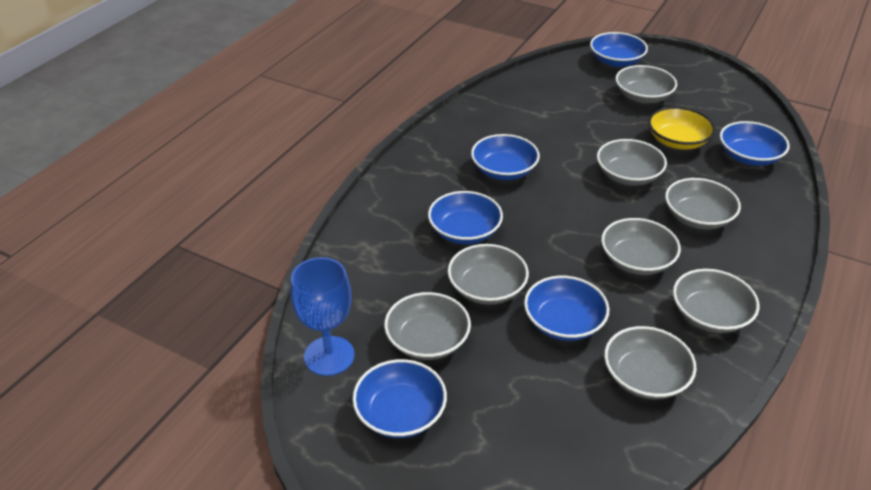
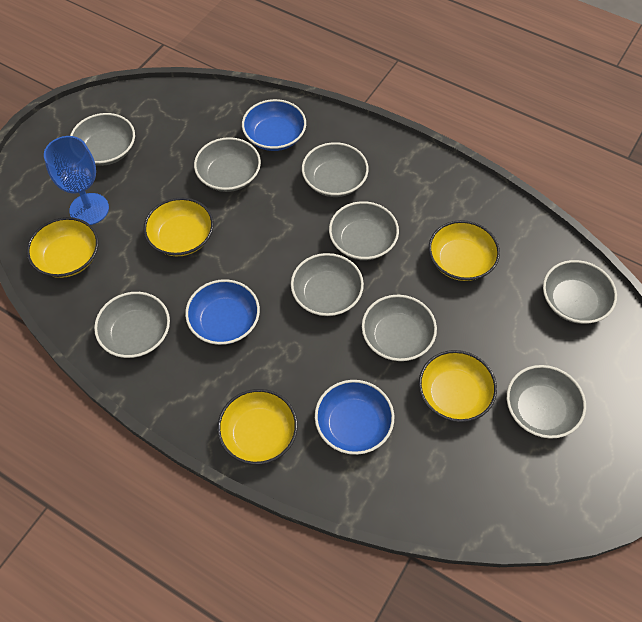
blue bowl: [352,359,447,438] [428,191,503,244] [471,134,540,180] [524,276,609,341] [590,32,648,67] [720,121,789,166] = 6 -> [185,279,260,345] [242,99,306,151] [315,380,394,455] = 3
grey bowl: [384,292,471,360] [448,244,529,305] [597,139,667,186] [601,218,681,275] [604,326,697,399] [615,65,677,103] [665,178,741,229] [673,269,759,333] = 8 -> [70,113,135,166] [94,292,170,358] [194,137,261,192] [291,253,364,316] [302,142,369,197] [329,201,399,261] [362,295,437,361] [507,365,586,439] [543,260,617,324] = 9
yellow bowl: [648,107,715,150] = 1 -> [27,217,99,278] [143,198,214,256] [217,389,298,465] [419,350,497,422] [429,220,500,281] = 5

